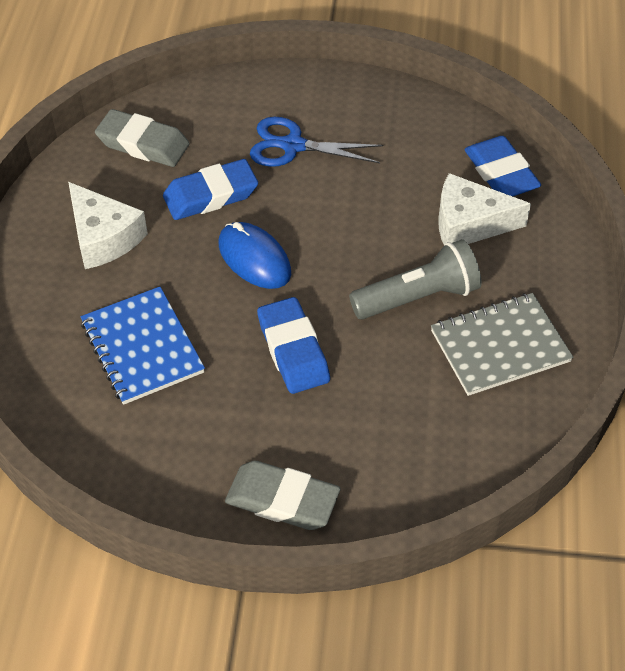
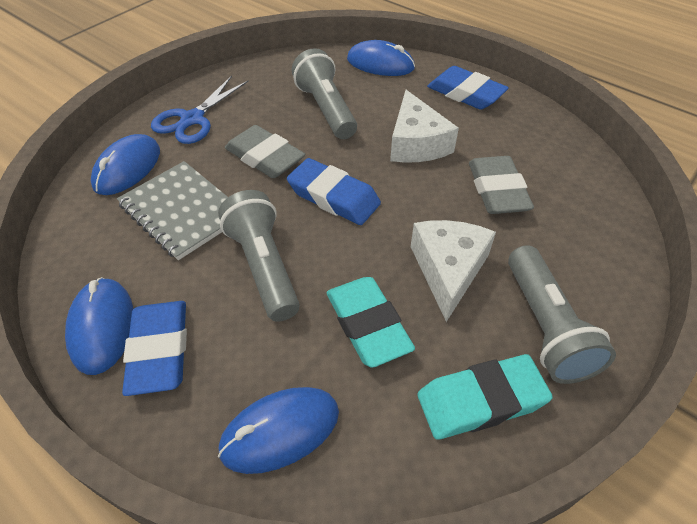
blue mouse: [219,222,291,289] = 1 -> [65,277,133,375] [91,134,160,195] [218,387,339,474] [347,40,415,76] = 4
blue notebook: [80,287,205,405] = 1 -> none = 0
grey flashlight: [349,239,482,320] = 1 -> [218,190,300,322] [292,48,357,139] [508,245,616,384] = 3
turquoise eraser: none = 0 -> [327,277,415,368] [417,354,553,440] = 2

